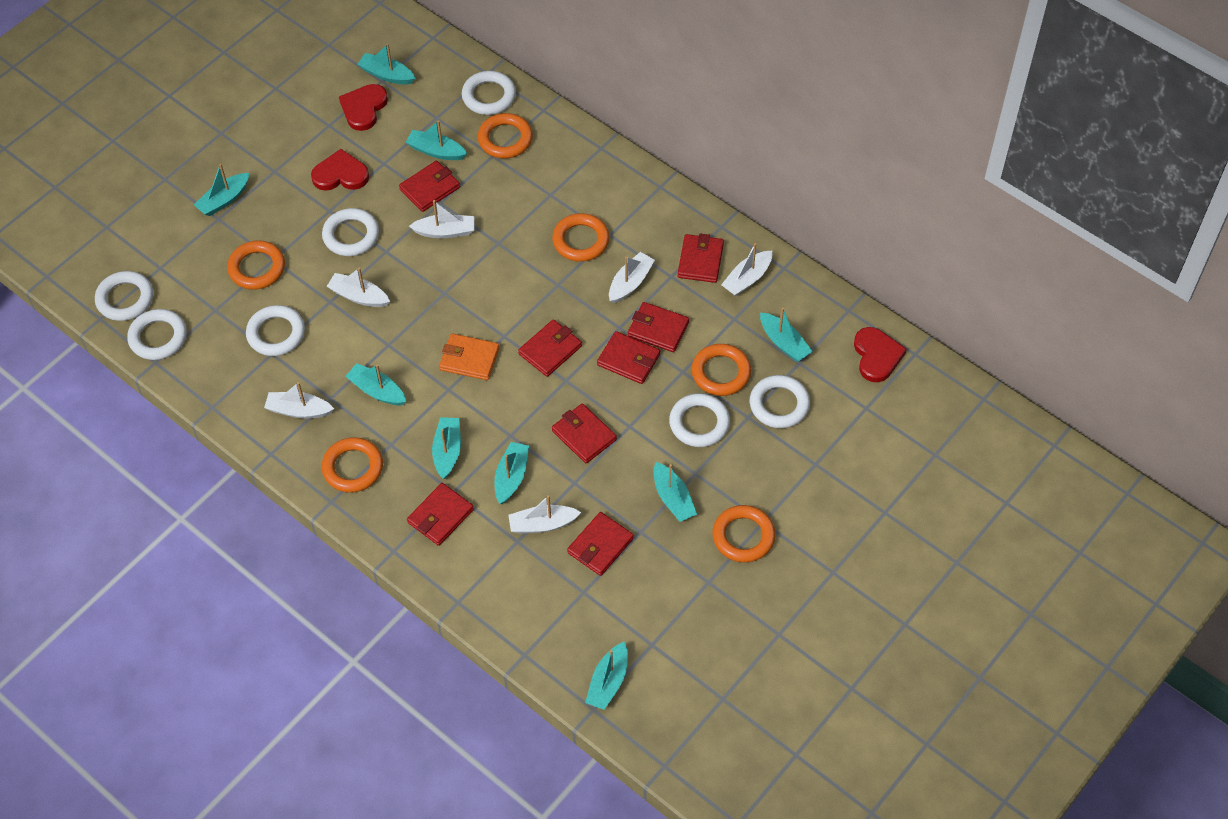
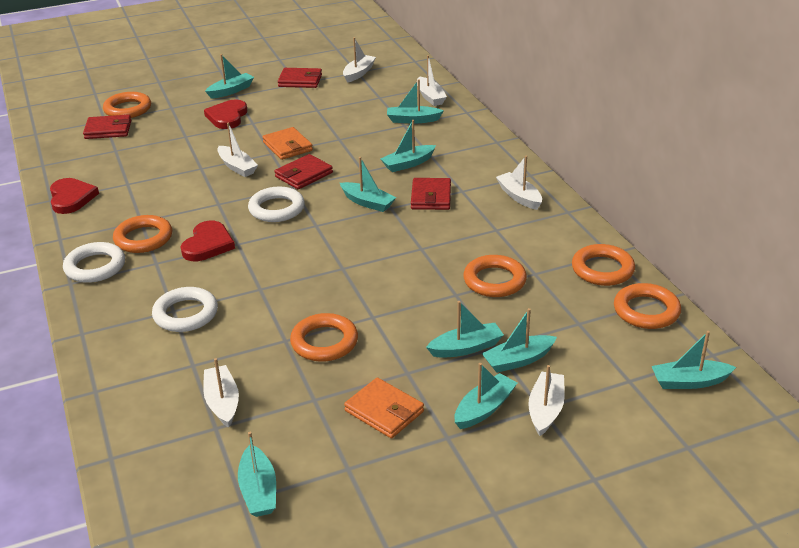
orange wallet: [439,333,500,380] = 1 -> [262,127,313,160] [344,378,424,438] = 2
red wallet: [399,161,460,212] [407,483,474,546] [518,320,582,377] [552,403,617,463] [567,512,634,576] [597,331,660,384] [628,302,689,352] [678,233,724,283] = 8 -> [83,115,131,139] [275,154,333,189] [278,68,322,88] [411,178,451,210] = 4
white ring: [95,271,153,321] [127,309,187,360] [246,305,305,356] [322,208,379,256] [462,71,516,115] [669,393,730,447] [750,375,810,428] = 7 -> [63,242,125,283] [152,287,218,332] [248,187,305,222] = 3

